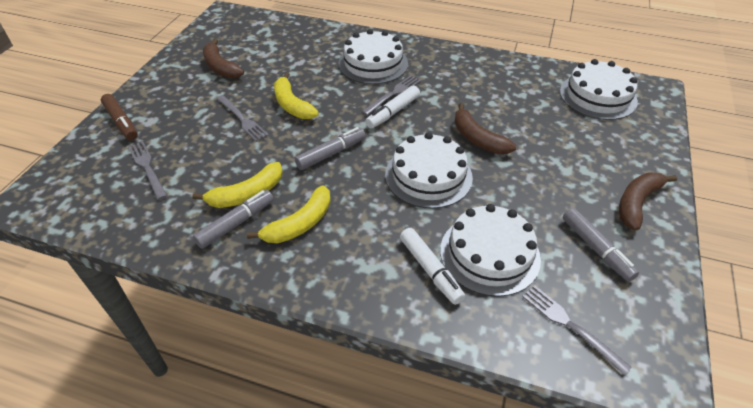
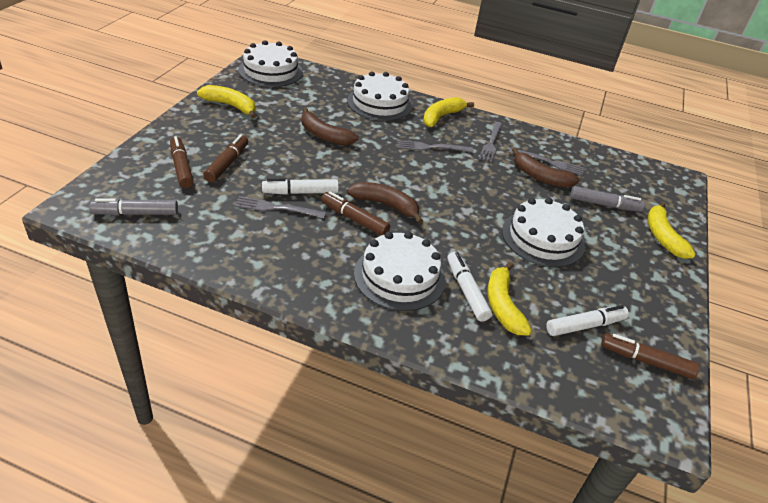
brown marker: [101,94,138,140] = 1 -> [170,136,194,188] [203,134,248,182] [321,191,390,236] [601,333,700,379] = 4
grey marker: [193,190,274,249] [295,127,366,170] [563,208,639,282] = 3 -> [89,198,178,216] [570,186,645,212] = 2
white marker: [365,85,420,128] [400,228,465,305] = 2 -> [262,179,339,195] [447,252,492,322] [546,305,629,336] = 3
yellow banana: [192,162,283,208] [247,185,331,243] [274,72,319,119] = 3 -> [197,85,256,118] [423,97,474,127] [487,262,532,336] [648,202,696,259] = 4

